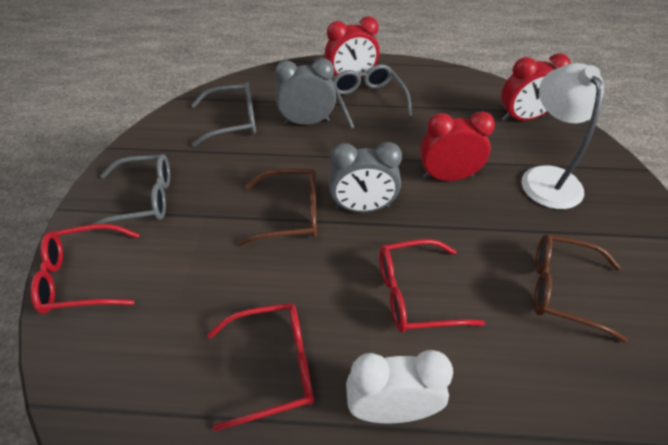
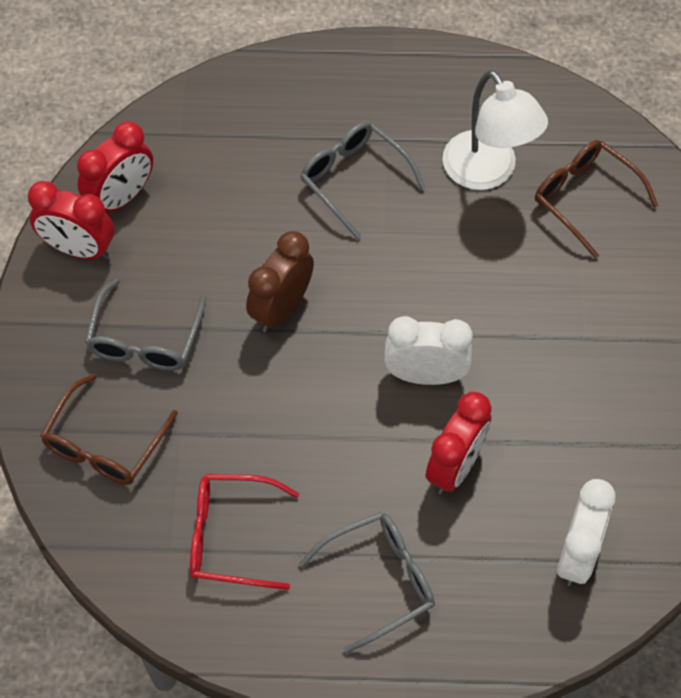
brown clock: none = 0 -> [246,231,314,332] = 1
grey clock: [275,58,336,125] [329,142,402,212] = 2 -> none = 0
red glasses: [30,224,140,314] [207,303,313,431] [379,239,485,332] = 3 -> [190,474,299,590] = 1
white clock: [346,350,453,423] = 1 -> [384,316,473,385] [557,479,616,586] = 2

